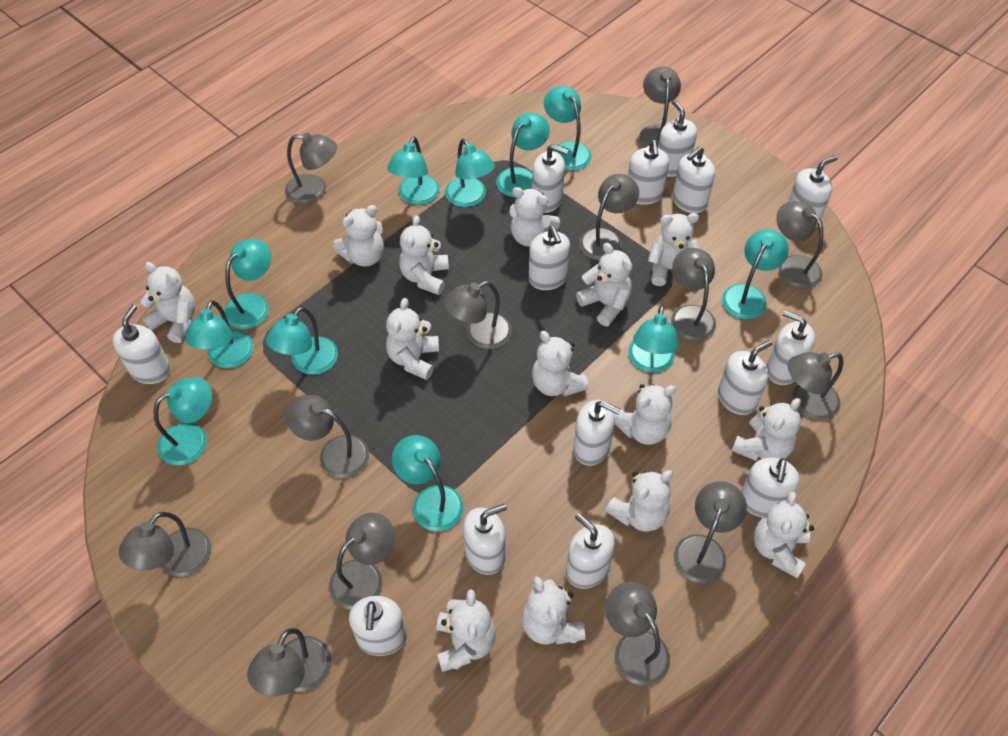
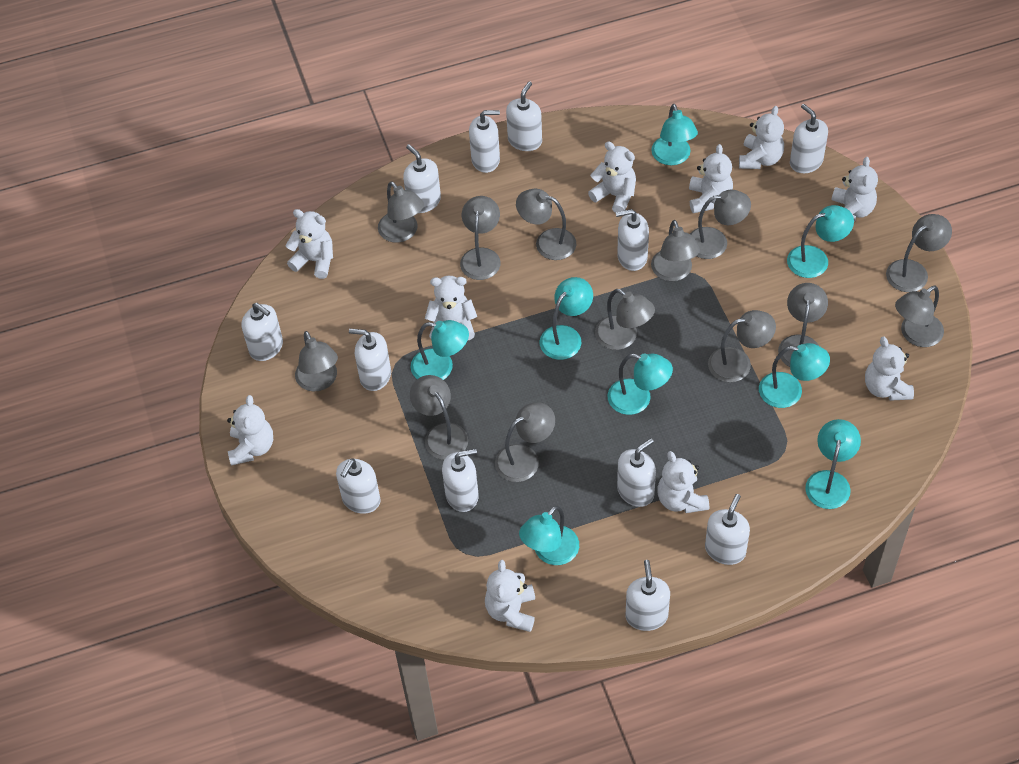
turquoise lamp: [153,377,212,466] [185,300,254,368] [224,239,271,329] [266,307,338,375] [387,136,440,205] [392,435,464,531] [445,139,495,207] [496,112,550,197] [544,86,591,171] [629,305,679,373] [722,229,789,320] = 11 -> [411,320,469,380] [519,506,579,565] [540,277,593,360] [607,353,673,415] [651,104,698,165] [759,343,830,408] [787,205,854,278] [805,419,861,509] = 8
white soap dispenser: [112,305,171,384] [349,596,407,656] [463,504,507,575] [529,226,570,290] [532,144,569,213] [566,513,615,589] [573,400,621,466] [628,140,669,205] [658,100,697,177] [672,146,715,213] [718,340,772,415] [741,458,800,518] [766,311,815,385] [788,155,838,228] = 14 -> [242,303,283,361] [336,459,381,514] [349,329,391,391] [403,144,441,213] [442,449,479,512] [469,110,500,173] [506,81,542,151] [616,209,649,271] [617,438,656,507] [625,560,670,631] [705,494,750,565] [790,104,828,173] = 12
white teddy bear: [140,262,195,343] [333,205,384,267] [386,298,439,380] [399,215,449,295] [436,589,496,672] [509,187,560,247] [522,576,585,645] [532,331,589,397] [576,243,632,326] [605,470,673,532] [615,384,676,445] [648,213,700,286] [732,398,801,461] [754,491,814,578] = 14 -> [227,395,273,465] [285,209,333,279] [425,276,477,340] [485,560,535,632] [588,141,636,213] [657,451,709,513] [689,144,733,213] [739,106,784,169] [831,157,878,222] [865,337,914,401] = 10

